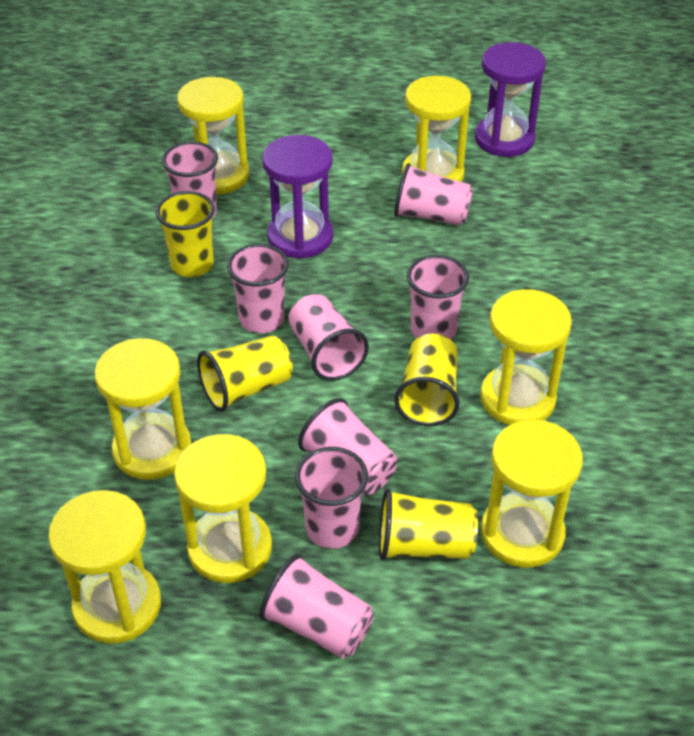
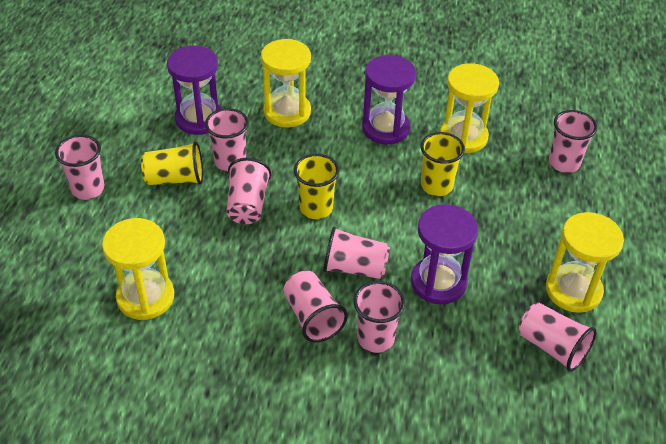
purple hourglass: [262,135,333,259] [475,42,546,157] = 2 -> [167,45,221,135] [362,55,416,144] [411,204,478,304] = 3
yellow cup: [156,191,215,277] [197,335,293,412] [379,489,478,561] [394,334,460,426] = 4 -> [141,141,203,185] [294,154,339,219] [421,132,465,196] = 3
yellow hourglass: [48,490,161,644] [94,338,192,480] [174,434,272,583] [177,77,249,195] [402,76,471,182] [480,289,572,425] [481,419,583,568] = 7 -> [102,218,174,320] [261,39,311,127] [440,63,499,153] [546,212,624,313] = 4

